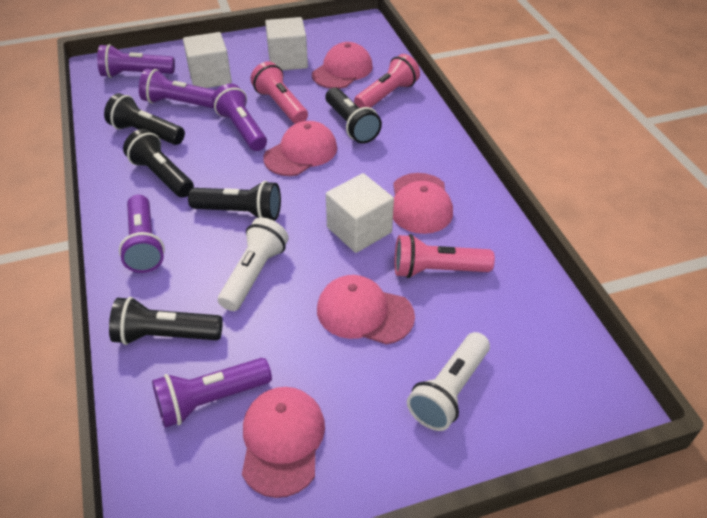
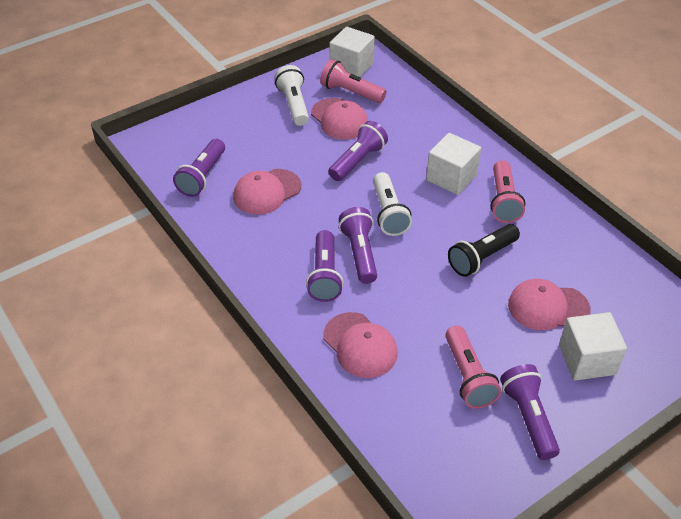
black flashlight: [104,93,185,145] [109,297,223,345] [123,129,194,198] [188,181,281,221] [325,88,382,144] = 5 -> [448,224,520,277] = 1
pink cap: [242,387,325,498] [263,121,337,176] [312,42,373,89] [317,275,415,345] [393,173,453,234] = 5 -> [233,169,301,215] [311,98,368,140] [323,312,398,378] [508,279,591,330] = 4

